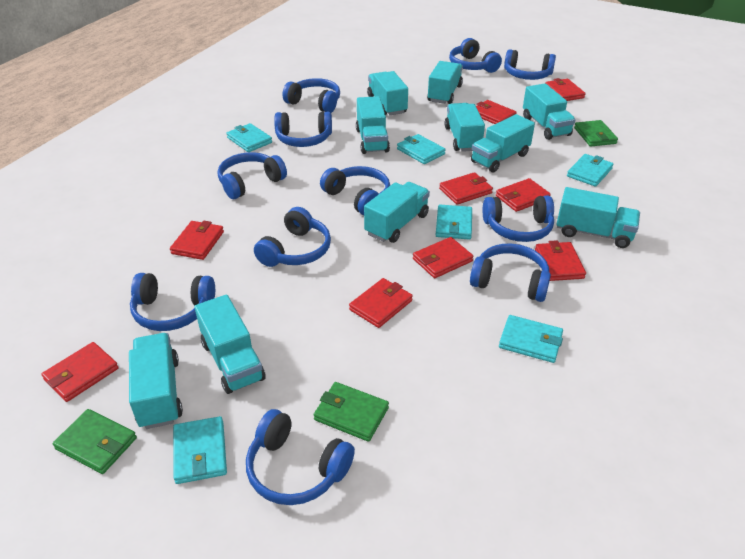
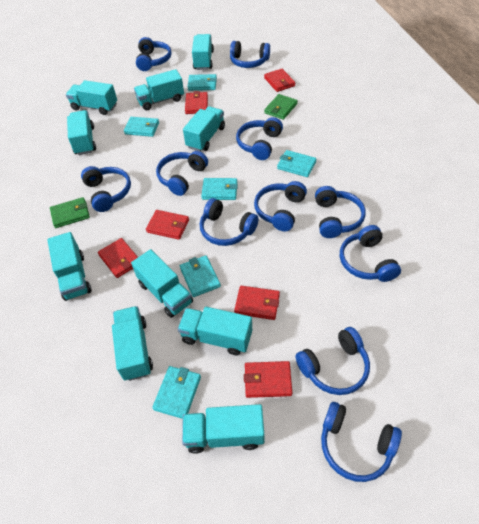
green wallet: [53,409,137,474] [314,382,389,442] [574,120,618,147] = 3 -> [50,197,90,228] [264,94,298,120] = 2
red wallet: [41,342,119,402] [170,220,224,260] [349,278,413,328] [413,237,473,278] [439,172,493,205] [476,100,517,124] [496,178,551,212] [535,240,586,281] [545,78,586,101] = 9 -> [98,238,138,278] [146,210,189,240] [185,91,208,114] [234,286,280,320] [244,361,292,398] [264,69,295,92] = 6

